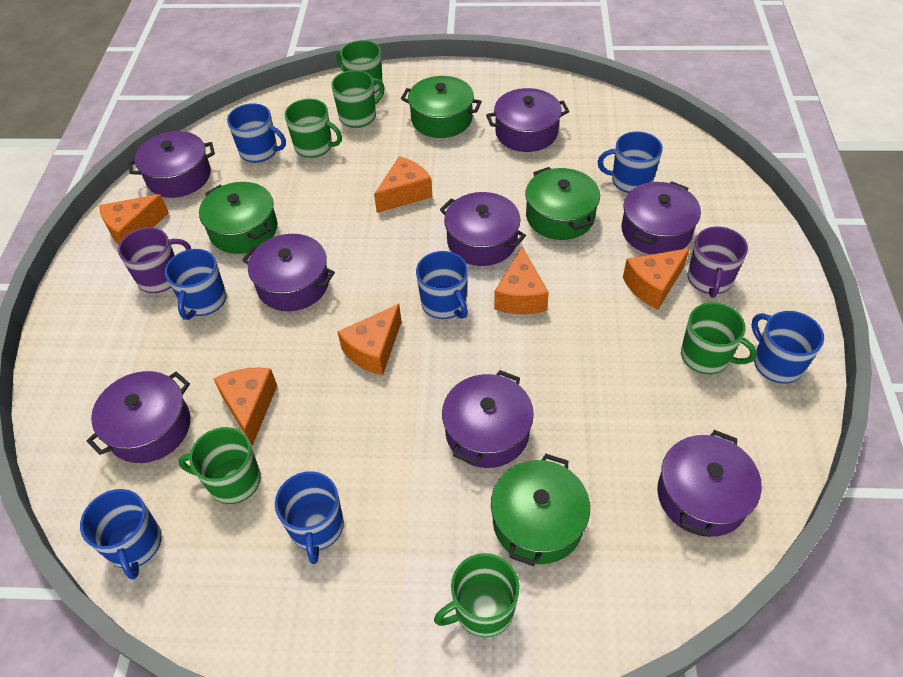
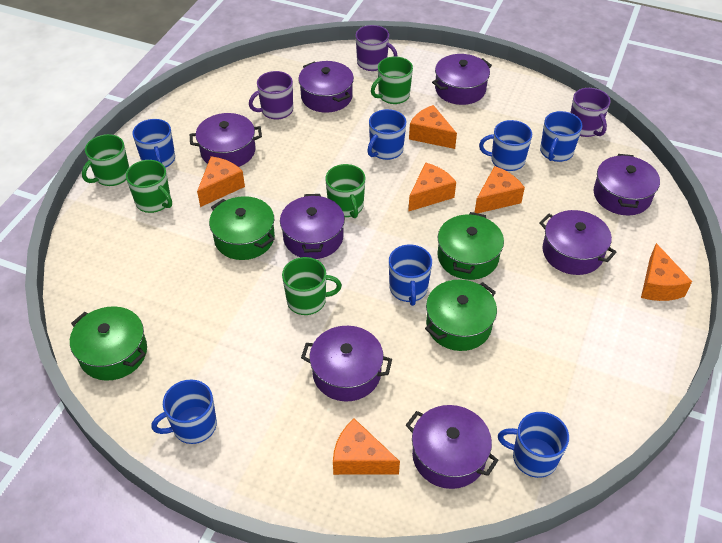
green mug: [178,427,261,504] [284,99,342,158] [331,70,385,128] [337,40,383,94] [434,553,520,637] [681,302,757,374] = 6 -> [82,134,129,186] [126,160,172,213] [282,257,342,315] [325,164,365,218] [371,56,413,104] = 5
purple mug: [118,227,191,293] [688,226,748,298] = 2 -> [249,71,293,120] [356,25,398,71] [570,88,611,137] = 3

